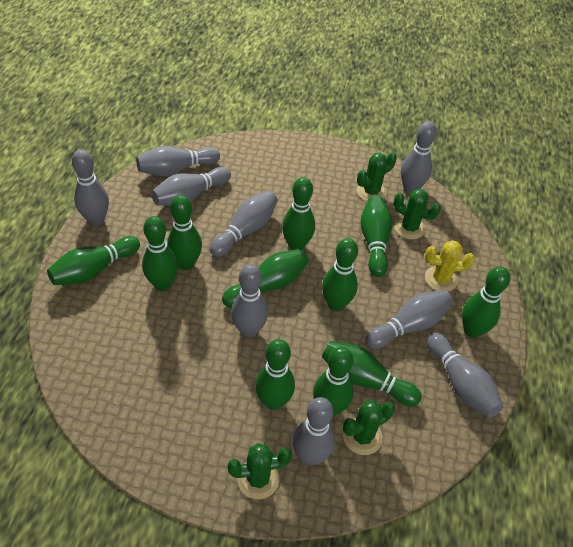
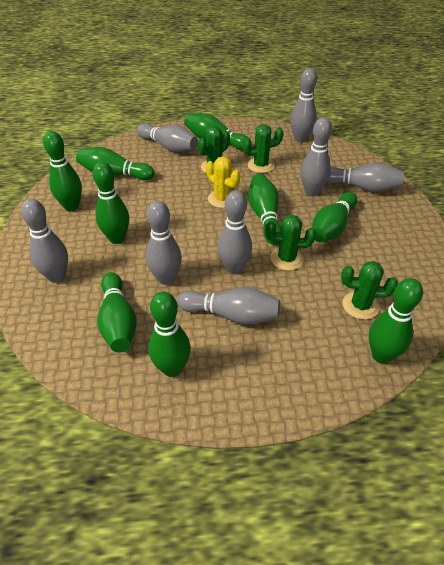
green bowling pin: [47,236,140,285] [142,216,178,291] [167,195,202,270] [222,249,309,308] [255,339,295,410] [282,177,315,250] [313,347,353,416] [322,238,358,311] [322,341,422,406] [360,196,393,277] [462,266,510,338] = 11 -> [43,131,82,211] [76,147,155,180] [93,161,129,244] [97,272,137,352] [148,291,191,377] [184,113,252,151] [248,174,281,245] [312,192,357,242] [369,278,423,364] = 9
grey bowling pin: [72,150,109,226] [136,146,220,177] [151,167,231,206] [210,190,278,257] [231,264,268,338] [293,397,335,465] [365,290,453,349] [401,121,437,194] [426,332,503,418] = 9 -> [21,199,68,283] [137,123,198,153] [146,200,182,285] [177,287,280,325] [217,190,252,274] [290,68,317,143] [300,117,332,197] [326,163,404,192] = 8

